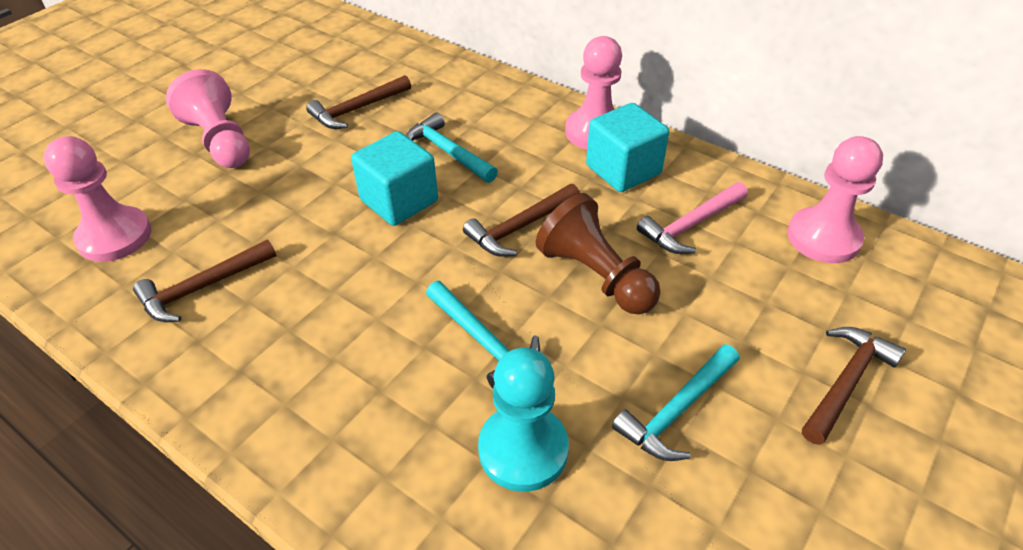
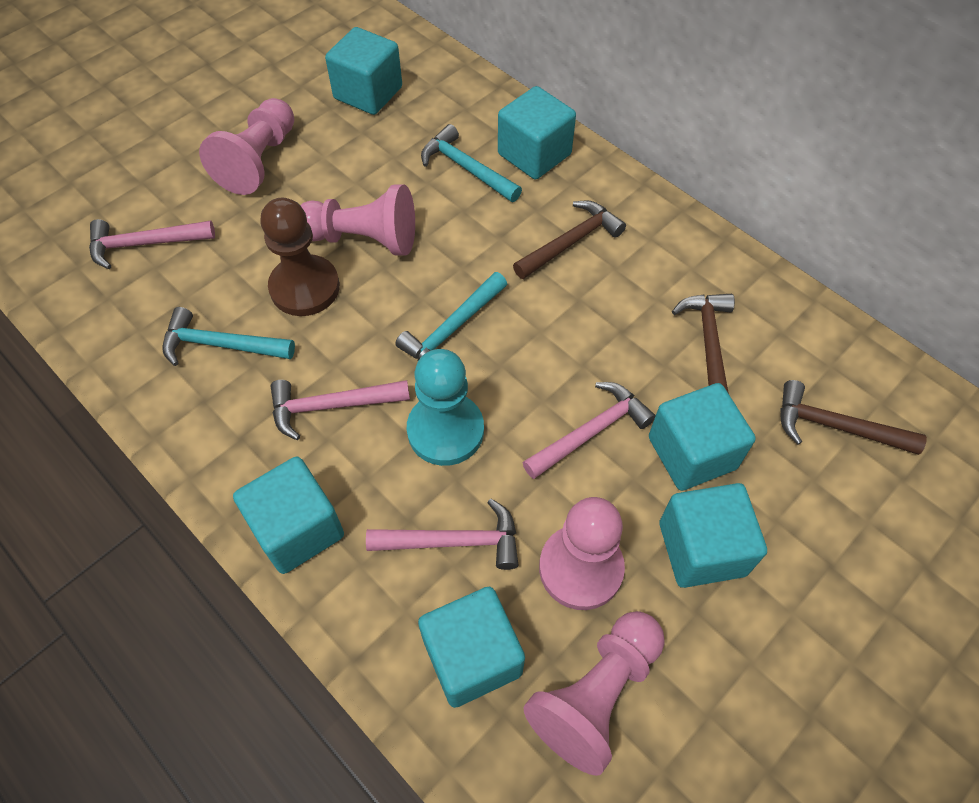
brown hammer: [133,240,276,322] [306,75,411,129] [463,184,580,257] [802,327,906,445] = 4 -> [513,200,626,279] [672,294,735,394] [780,380,927,455] = 3
pink hammer: [637,182,748,254] = 1 -> [89,219,215,269] [270,380,410,440] [366,499,518,570] [522,382,656,479] = 4
turquoise cube: [351,131,438,226] [586,103,669,192] = 2 -> [233,456,344,574] [325,27,402,115] [418,587,525,708] [498,86,576,180] [649,383,756,491] [659,483,767,588] = 6

